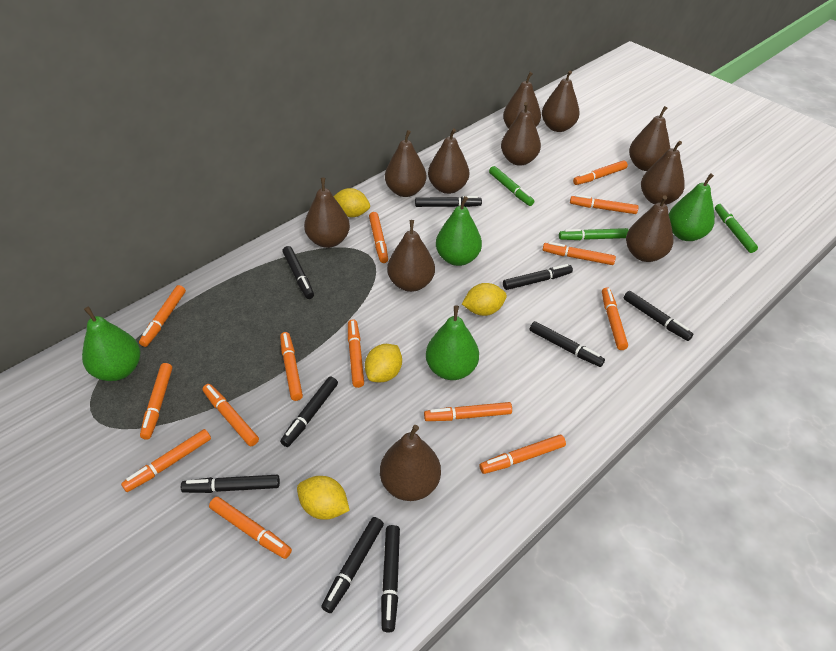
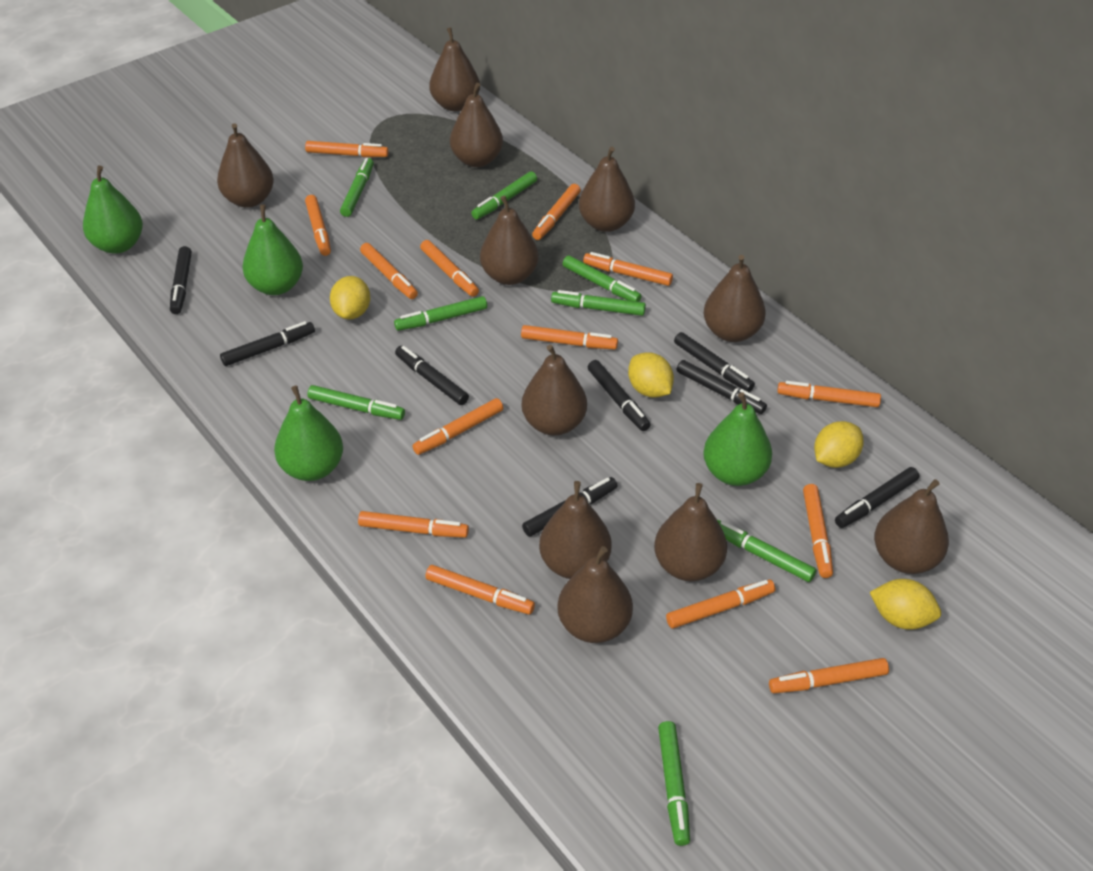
black marker: [181,475,280,493] [280,377,338,447] [282,246,314,299] [321,517,384,613] [381,525,400,633] [415,196,482,207] [503,264,573,290] [530,321,605,367] [624,291,693,341] = 9 -> [170,246,192,314] [220,321,315,366] [395,346,469,405] [522,477,617,537] [588,360,650,431] [674,332,755,392] [676,360,767,414] [835,467,919,528] = 8
green marker: [489,166,534,206] [559,228,628,240] [715,204,758,253] = 3 -> [307,385,405,420] [340,158,374,217] [394,296,487,331] [471,171,537,220] [551,290,646,316] [563,256,642,302] [658,721,690,846] [717,520,816,582] = 8

